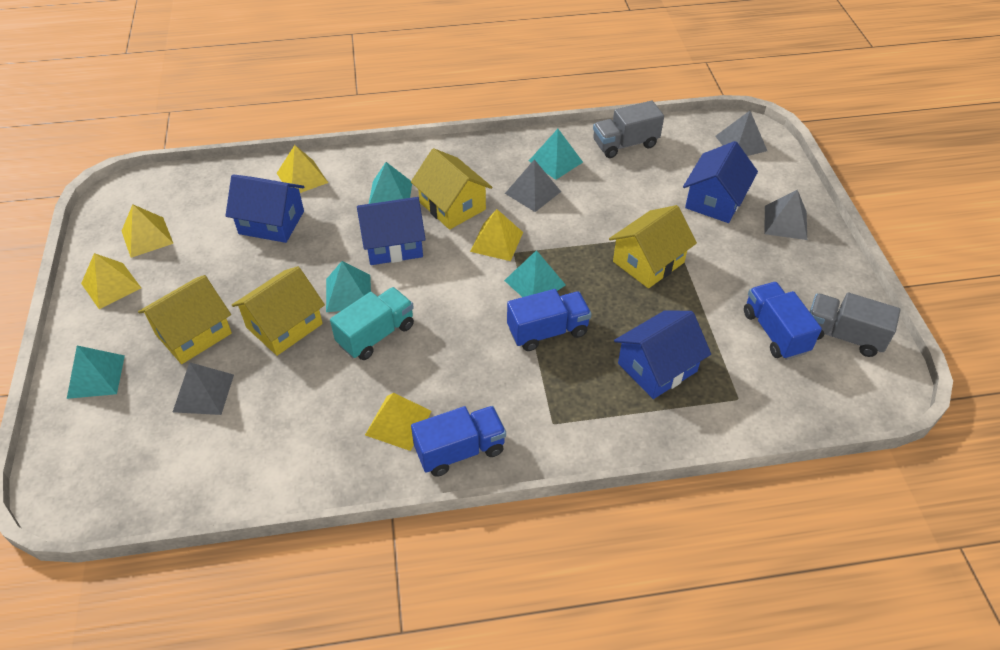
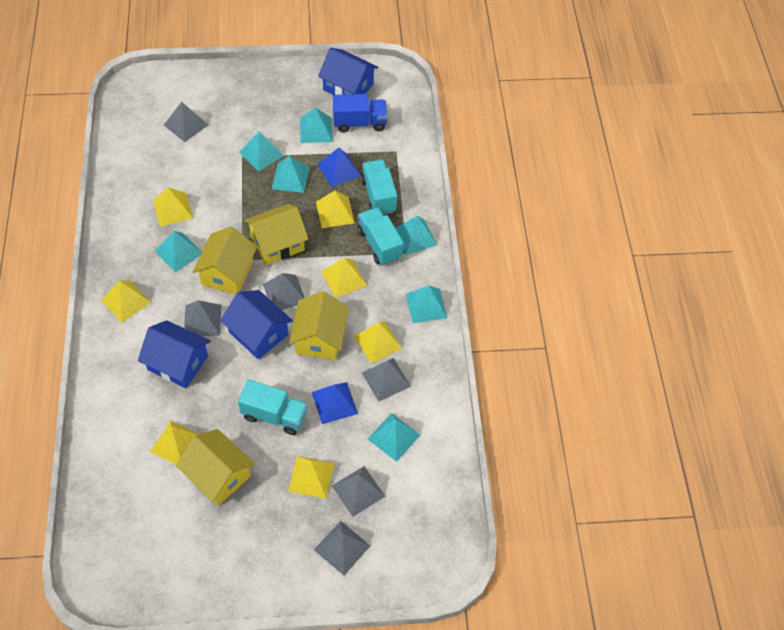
blue house: [225,174,305,243] [357,197,426,265] [614,310,711,399] [683,141,758,223] = 4 -> [138,320,210,388] [220,290,293,359] [318,48,378,95] = 3
blue pyramid: none = 0 -> [312,382,358,424] [317,148,361,187] = 2
blue truck: [411,406,506,477] [507,289,592,351] [744,282,822,360] = 3 -> [333,94,388,132] = 1
grey pyramid: [173,362,234,415] [505,159,561,212] [715,111,767,156] [764,190,807,240] = 4 -> [164,102,208,142] [184,300,221,336] [263,273,305,310] [314,521,370,575] [332,466,386,517] [362,358,411,402] = 6
grey truck: [593,101,664,158] [810,293,900,357] = 2 -> none = 0
turquoise pyramid: [67,346,125,399] [326,261,371,312] [369,162,412,204] [504,250,566,297] [529,129,583,180] = 5 -> [155,231,202,272] [239,131,284,172] [272,156,310,193] [300,107,333,143] [368,413,420,462] [395,216,437,255] [406,286,447,323] = 7
turquoise truck: [330,287,414,360] = 1 -> [238,379,308,435] [357,207,404,266] [361,160,397,215] = 3
yellow pyramid: [81,253,141,309] [122,204,174,258] [277,145,328,193] [365,393,431,451] [470,209,523,261] = 5 -> [101,280,151,322] [150,421,198,464] [153,187,193,226] [288,456,334,499] [316,191,355,228] [321,258,367,298] [354,321,402,364] = 7

